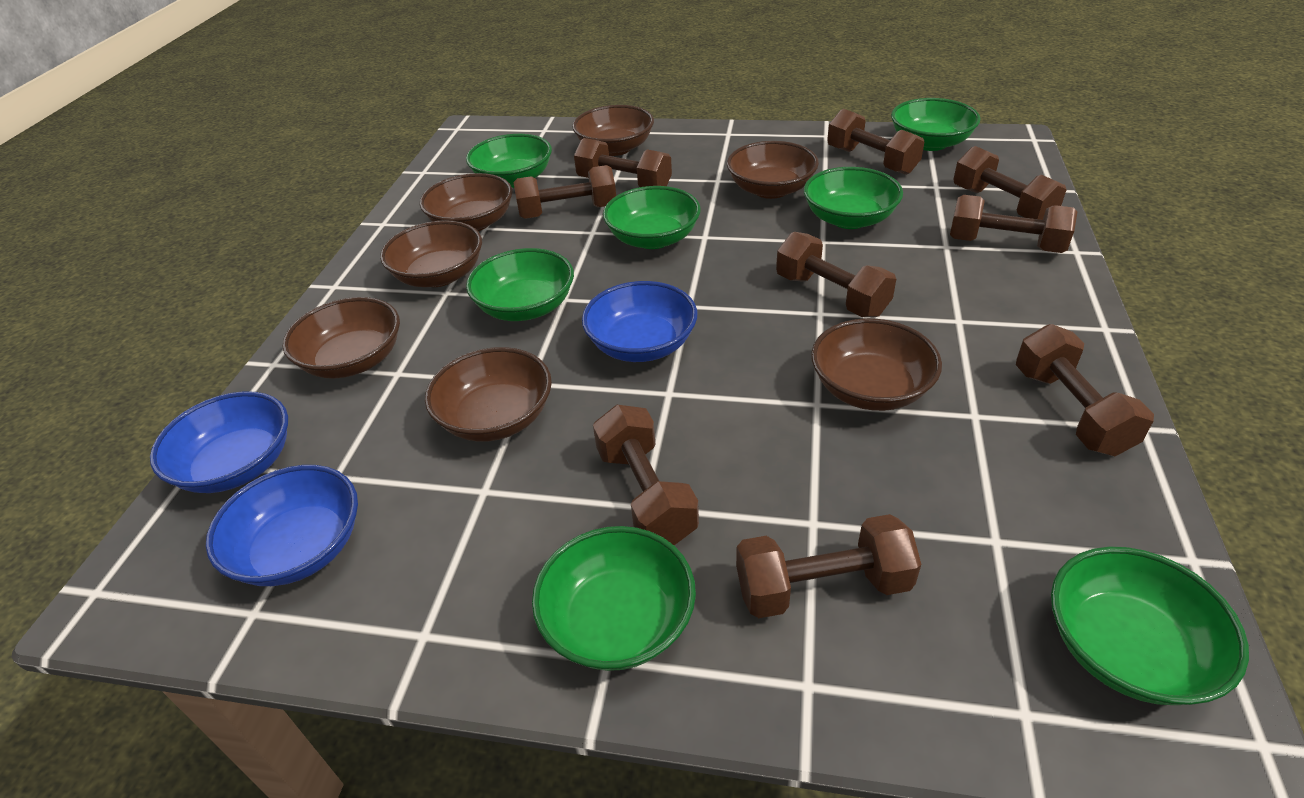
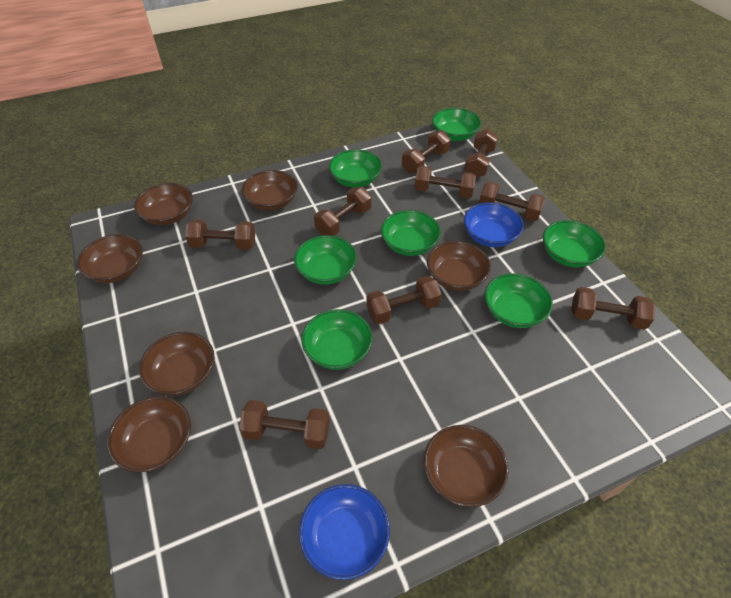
blue bowl: [150,391,288,493] [206,465,358,586] [582,281,697,362] = 3 -> [299,484,390,580] [464,202,524,247] = 2

